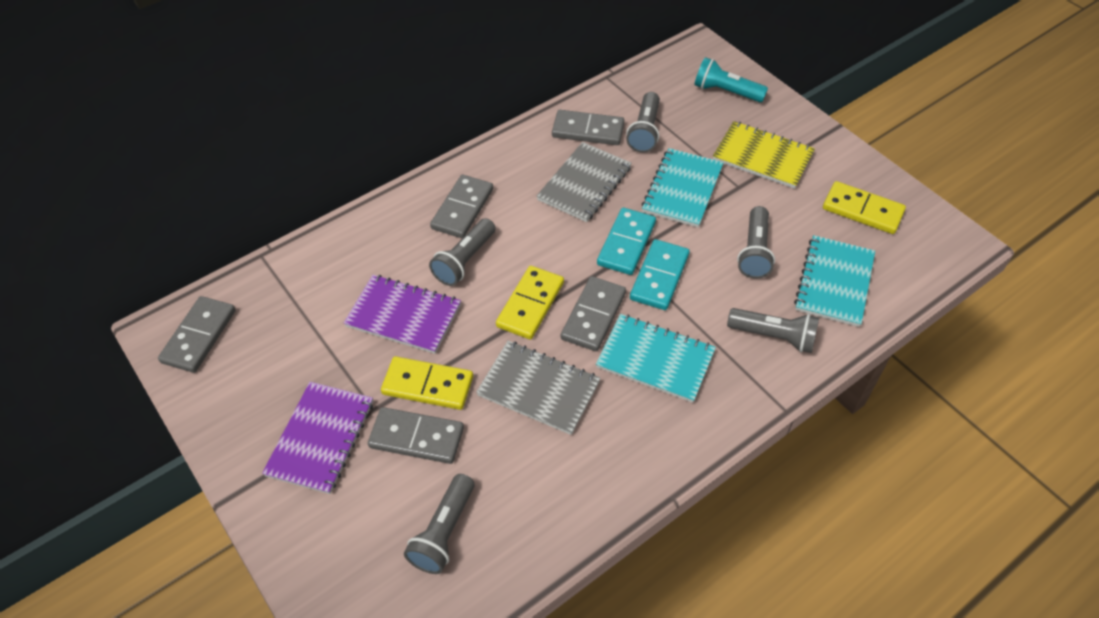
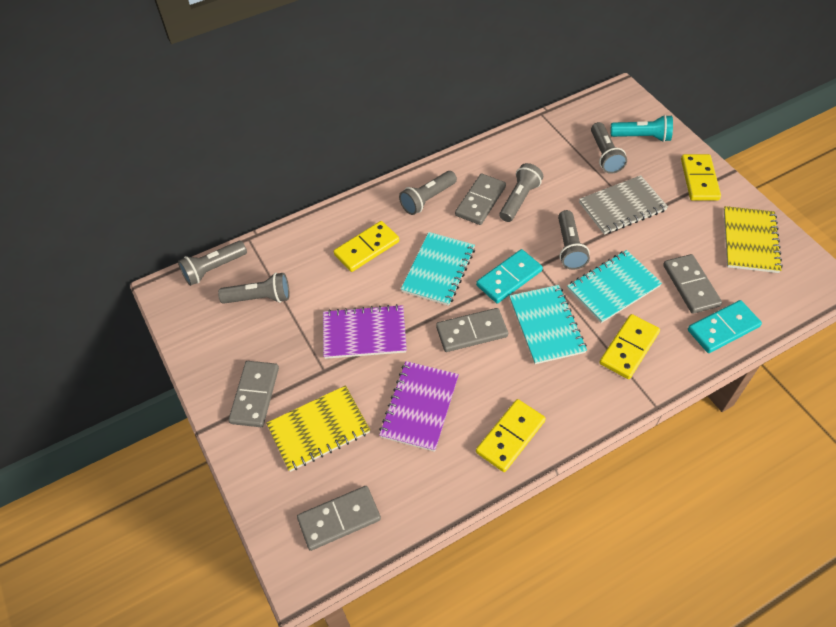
grey flashlight: [404,474,474,574] [429,218,496,286] [626,92,660,153] [727,308,819,353] [737,206,775,279] = 5 -> [178,241,247,286] [218,273,289,304] [399,171,457,215] [499,163,543,222] [558,210,590,270] [591,122,627,174] = 6
grey notebook: [476,341,601,435] [537,142,632,222] = 2 -> [579,175,668,235] = 1
yellow domino: [381,356,473,410] [496,266,564,339] [823,181,906,234] = 3 -> [334,221,399,272] [476,399,546,472] [600,314,660,379] [681,154,721,201] = 4
yellow notebook: [713,121,815,189] = 1 -> [266,385,370,472] [724,206,783,273] = 2

